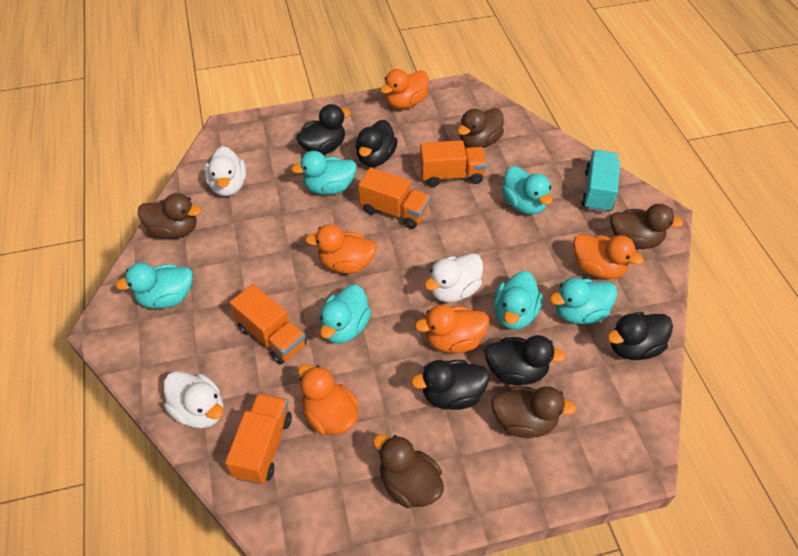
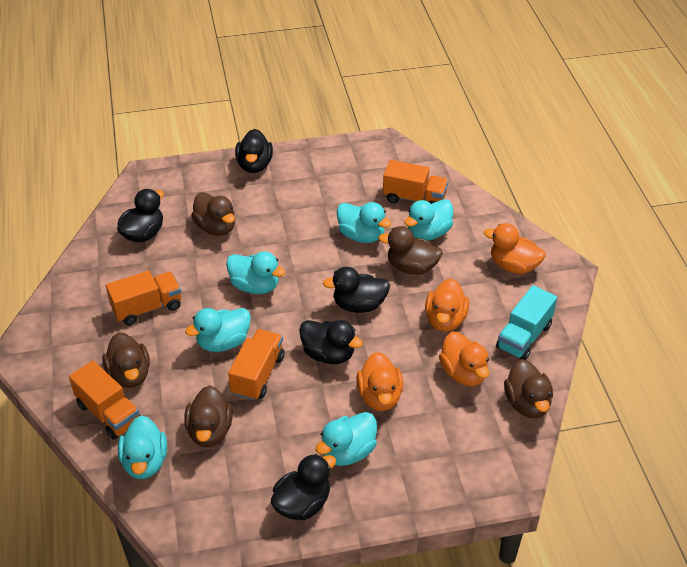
orange duck: [298,364,360,435] [305,224,377,274] [380,69,429,109] [415,305,489,353] [573,234,644,279] = 5 -> [356,352,403,411] [425,279,469,331] [439,332,489,386] [484,223,546,274] = 4
white duck: [164,371,223,428] [204,146,246,196] [425,253,483,302] = 3 -> none = 0

